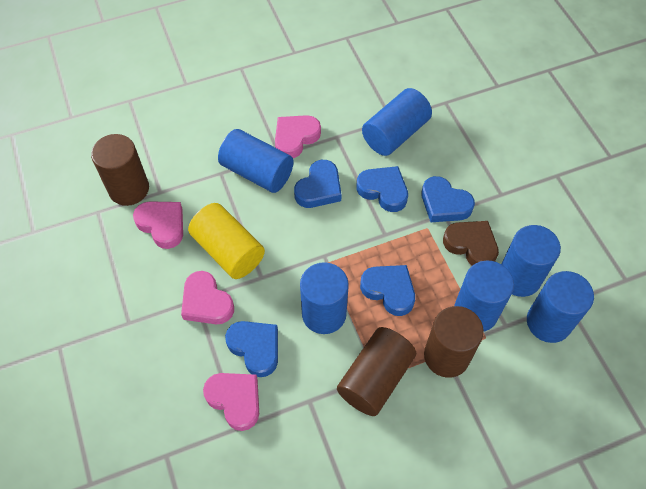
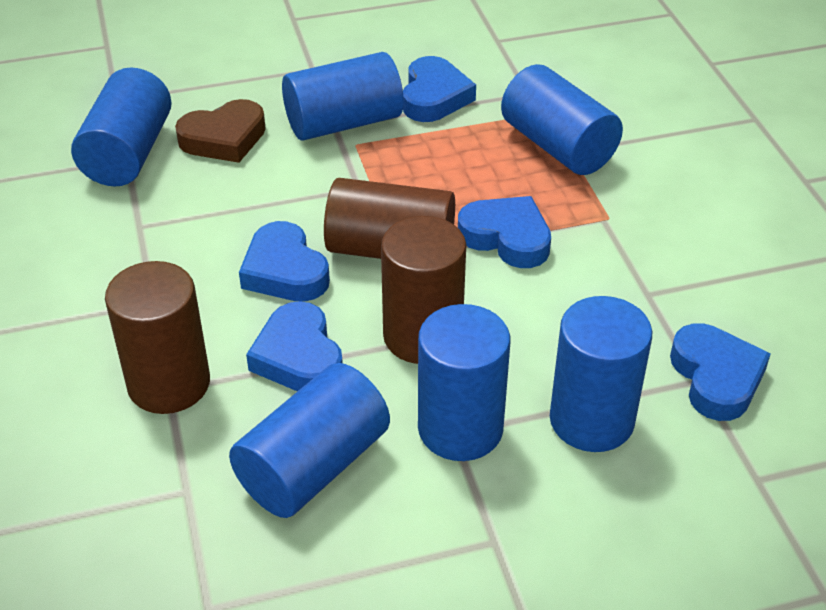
pink heart: [133,201,183,249] [181,271,234,324] [203,373,259,431] [275,115,321,158] = 4 -> none = 0
yellow cylinder: [188,203,265,279] = 1 -> none = 0

